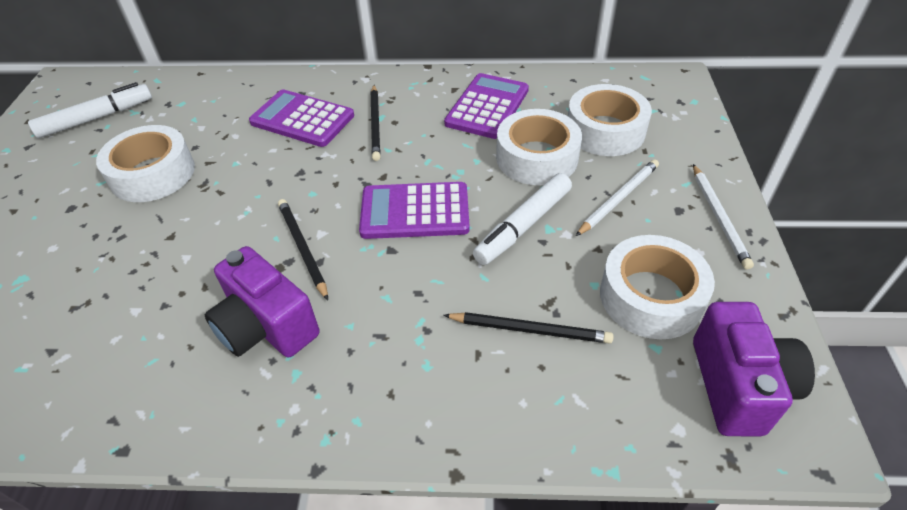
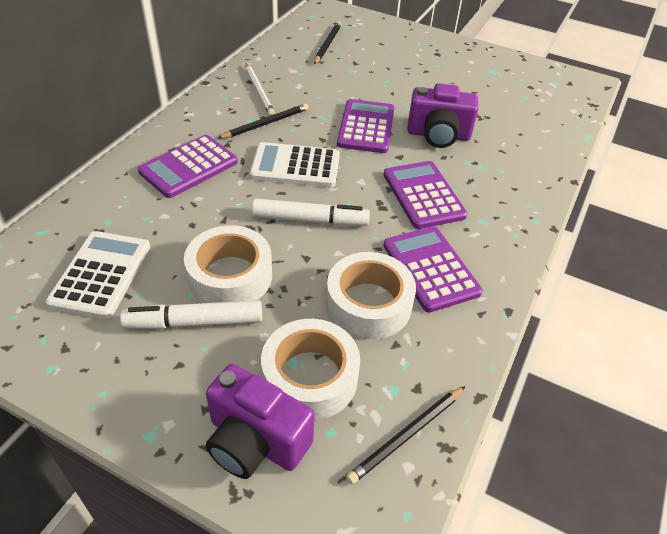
purple calculator: [249,89,354,147] [359,182,470,239] [444,73,529,139] = 3 -> [138,135,238,198] [337,99,395,153] [383,226,483,312] [384,161,467,229] = 4
white calculator: none = 0 -> [46,231,150,319] [250,142,340,187] = 2
white pencil: [576,159,659,236] [693,164,754,270] = 2 -> [245,63,275,116] = 1
white tape: [96,125,195,202] [496,109,582,185] [568,84,652,156] [600,235,715,339] = 4 -> [184,225,272,303] [261,319,360,421] [326,252,416,340] = 3

